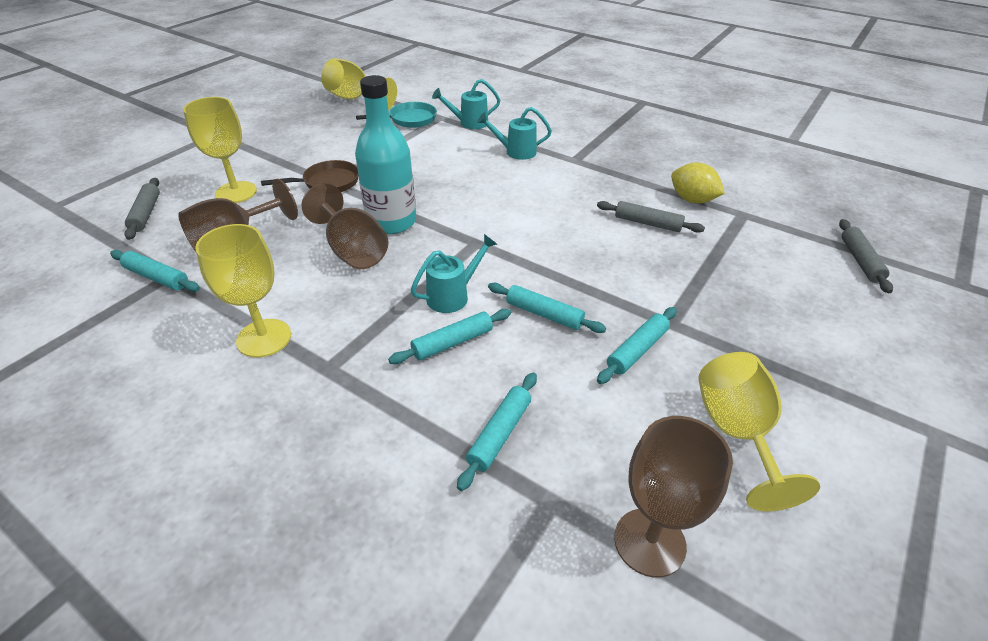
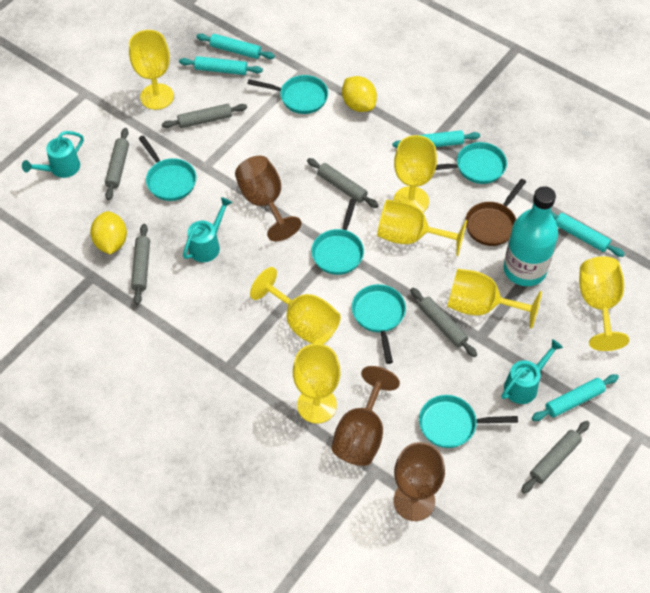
grey rolling pin: [124,178,160,240] [597,201,705,233] [839,219,893,293] = 3 -> [105,128,129,200] [131,224,150,305] [162,104,247,128] [307,158,379,208] [410,288,477,357] [521,421,590,493] = 6
turquoise pan: [356,102,437,128] = 1 -> [138,136,196,201] [247,75,328,114] [311,198,364,275] [352,284,406,364] [419,395,518,448] [436,142,507,184] = 6
yellow goblet: [183,97,257,203] [195,224,291,358] [321,58,397,110] [698,352,820,512] = 4 -> [129,30,174,110] [250,267,341,344] [293,344,340,423] [377,200,467,256] [394,135,437,212] [447,269,542,329] [579,256,629,351] = 7
yellow lemon: [671,162,725,203] = 1 -> [90,211,127,254] [342,76,377,112] = 2

